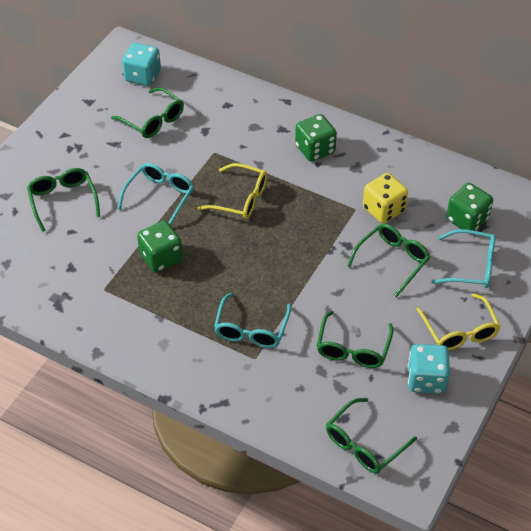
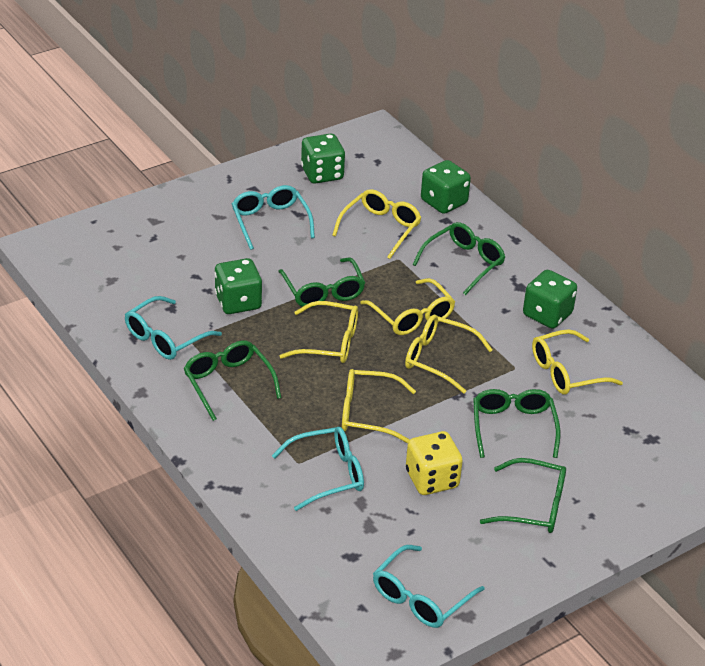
green dice: [137,221,183,272] [295,114,337,162] [446,183,493,231] = 3 -> [214,258,262,314] [301,133,345,184] [421,160,471,214] [523,270,577,329] = 4
turquoise dice: [122,43,161,86] [408,344,450,394] = 2 -> none = 0
turquoise glasses: [118,163,194,226] [214,293,291,348] [432,229,495,288] = 3 -> [125,296,222,360] [232,185,315,250] [272,427,364,511] [373,545,485,628] = 4
yellow glasses: [198,163,267,219] [416,293,500,350] = 2 -> [280,301,358,363] [332,189,421,259] [342,369,416,443] [360,278,455,335] [405,315,492,394] [532,329,623,394] = 6

